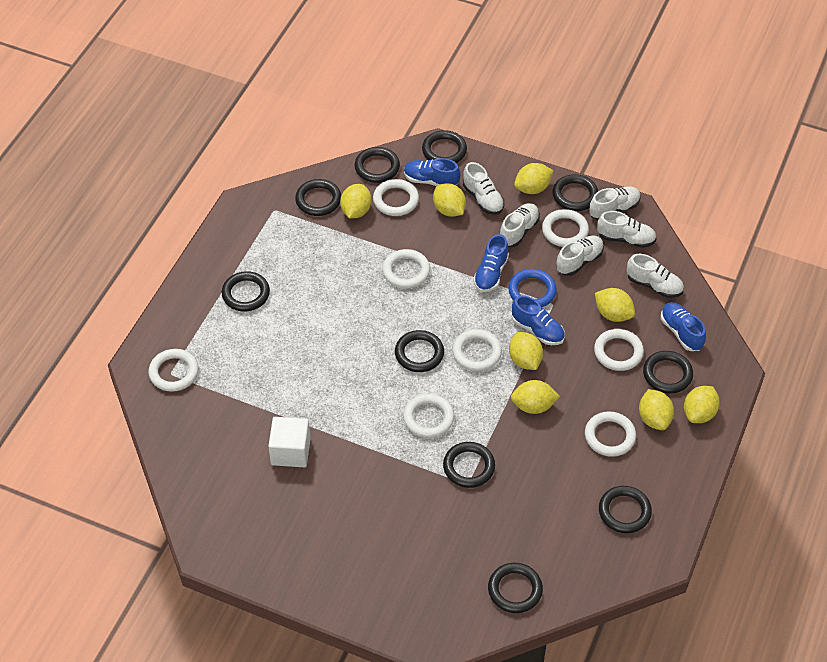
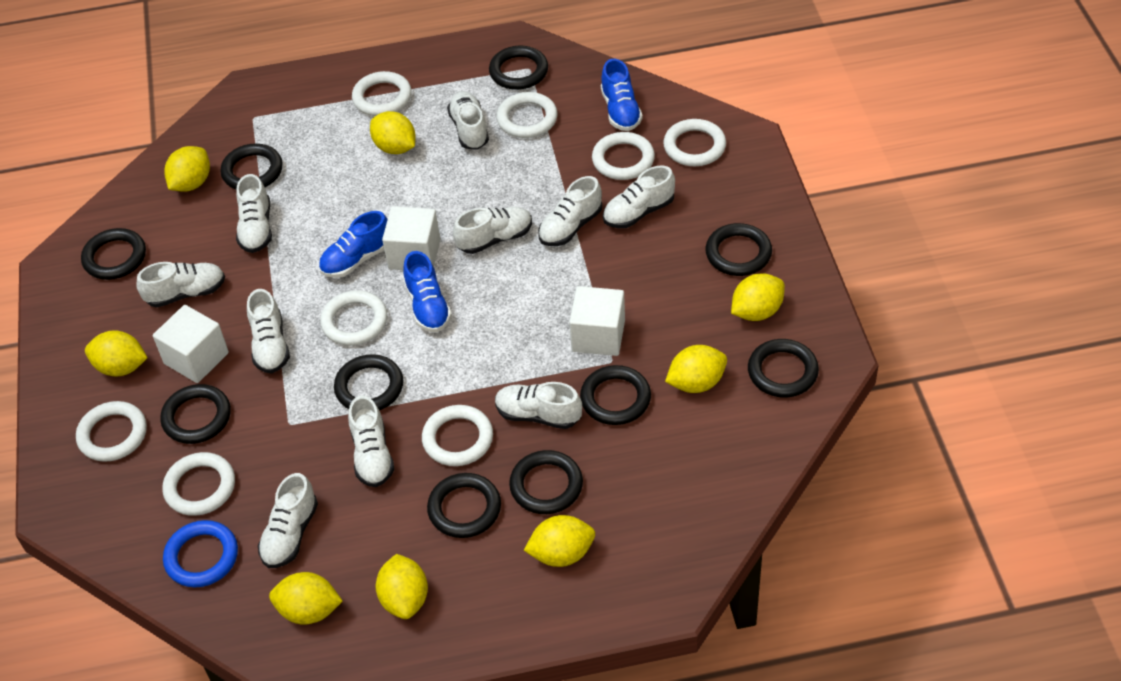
blue shoe: [404,158,460,186] [473,234,509,292] [512,295,565,345] [661,302,706,351] = 4 -> [319,211,388,278] [403,251,452,332] [601,59,643,131] = 3
white cube: [268,417,311,467] = 1 -> [153,305,229,383] [382,206,440,270] [569,286,625,356] = 3
white shoe: [463,162,504,215] [500,203,540,247] [556,235,604,276] [589,186,641,220] [597,211,657,248] [627,254,684,298] = 6 -> [136,262,225,307] [236,174,272,253] [247,289,290,373] [258,473,318,568] [348,396,395,487] [447,91,489,150] [453,207,532,254] [495,382,582,429] [538,176,602,246] [603,166,675,228] = 10

